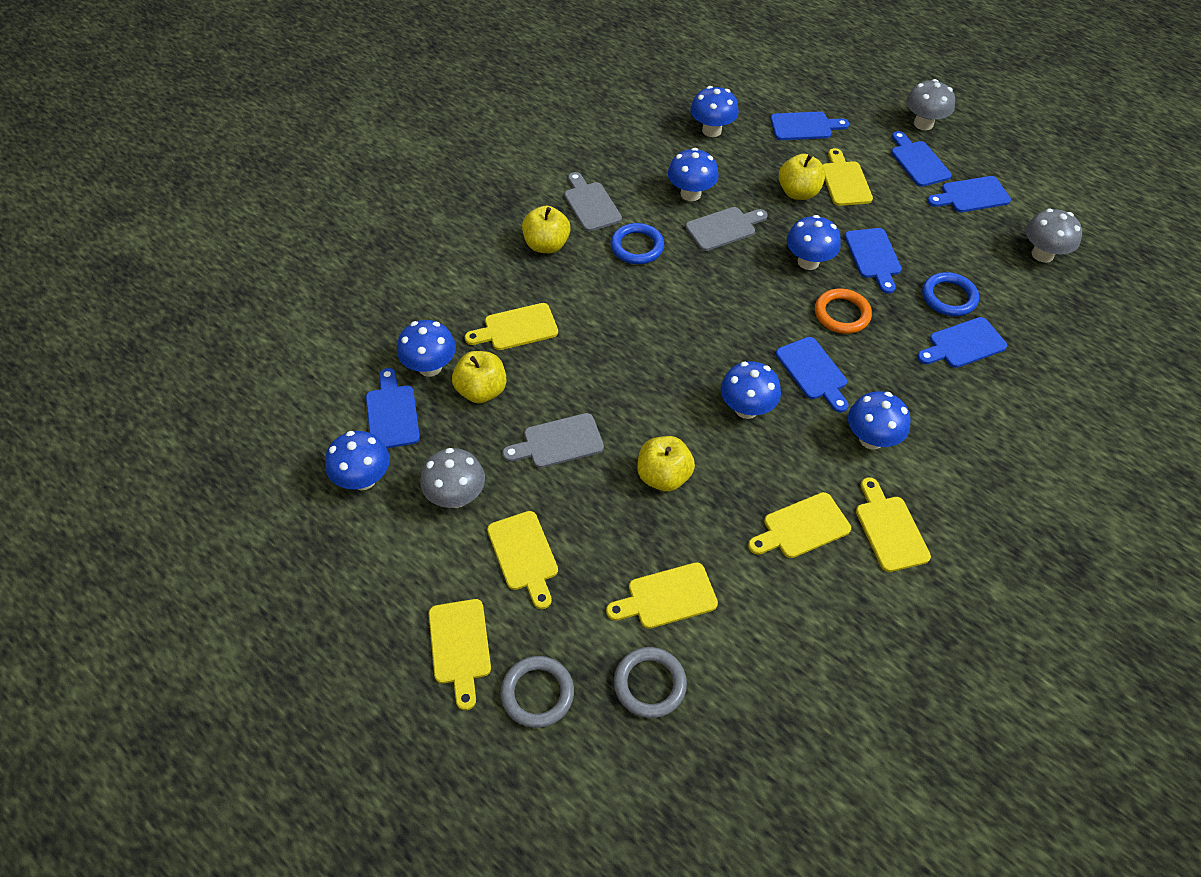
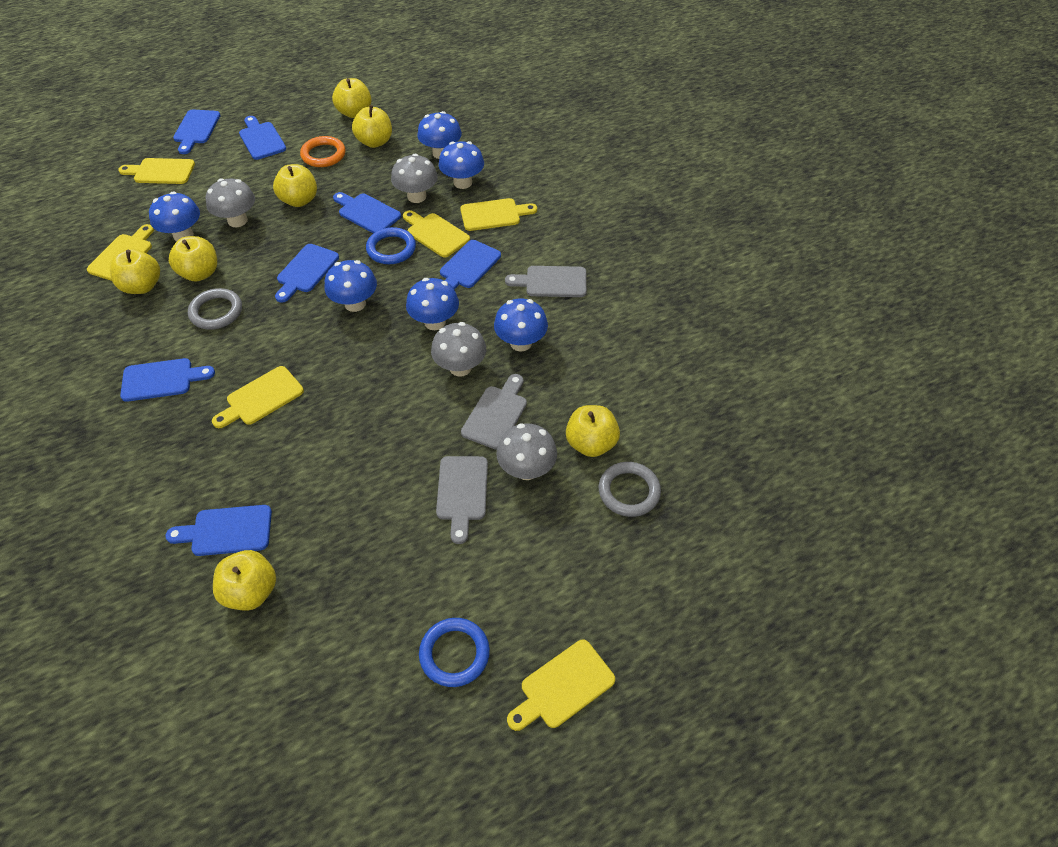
blue mushroom: [325,431,390,490] [397,320,456,377] [668,148,719,201] [690,86,739,137] [720,361,781,419] [787,215,841,270] [848,391,911,449] = 7 -> [149,192,200,242] [325,260,377,312] [406,278,459,330] [417,111,462,159] [439,141,484,189] [494,298,548,352] = 6
grey mushroom: [420,448,485,508] [906,79,955,130] [1026,209,1082,263] = 3 -> [206,178,255,227] [391,153,438,203] [431,322,486,377] [496,423,557,480] = 4
yellow apple: [452,351,507,403] [522,206,570,253] [637,436,695,492] [779,154,825,200] = 4 -> [110,249,160,294] [169,236,217,281] [213,550,276,611] [273,164,317,207] [332,78,371,118] [352,105,392,148] [566,405,620,457] = 7
yellow cutting board: [429,599,491,710] [465,303,558,350] [487,511,558,609] [606,562,718,629] [748,492,851,558] [823,148,873,206] [856,477,931,572] = 7 -> [87,224,154,281] [118,158,195,184] [212,366,304,428] [403,210,470,257] [460,198,537,231] [507,640,615,731] = 6

